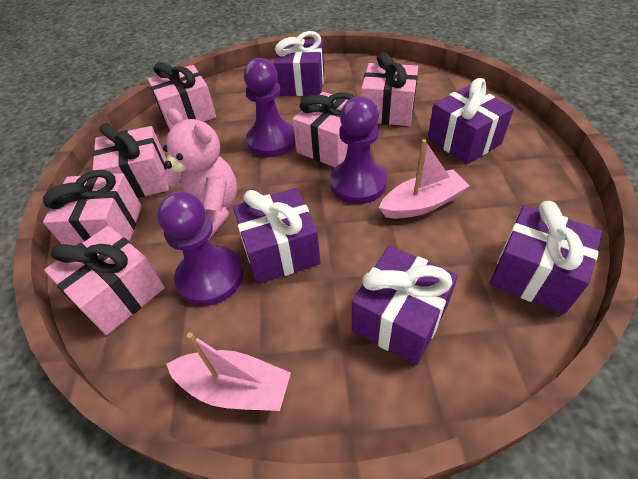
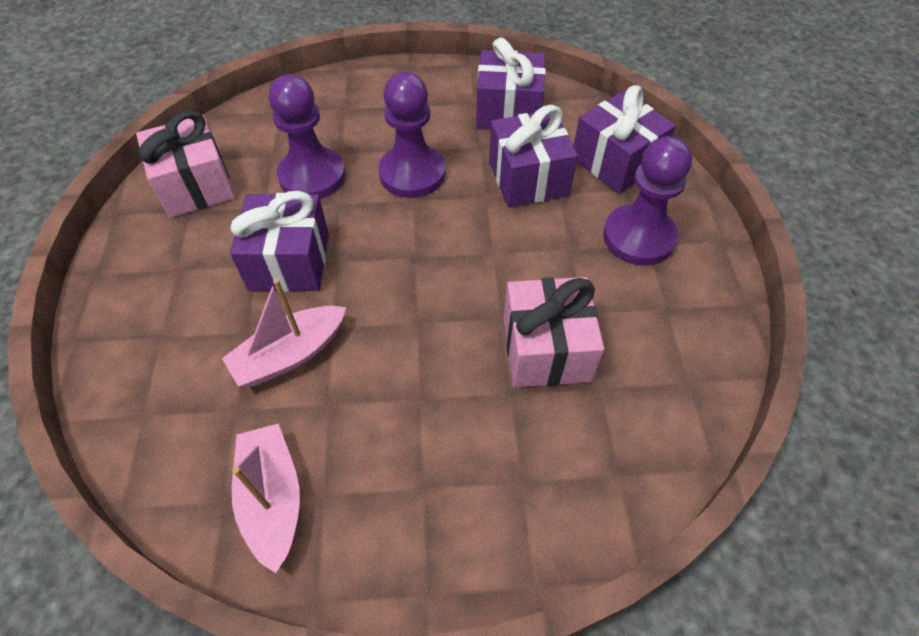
pink gift: [43,170,142,246] [44,226,165,335] [92,123,169,198] [148,62,216,130] [292,92,355,167] [361,52,418,126] = 6 -> [136,110,235,218] [504,277,604,387] = 2
pink teddy bear: [161,108,237,240] = 1 -> none = 0
purple gift: [233,188,320,284] [274,31,325,96] [352,245,458,365] [428,78,514,164] [490,201,602,314] = 5 -> [230,191,329,292] [476,38,546,130] [489,105,578,207] [573,85,676,194] = 4

